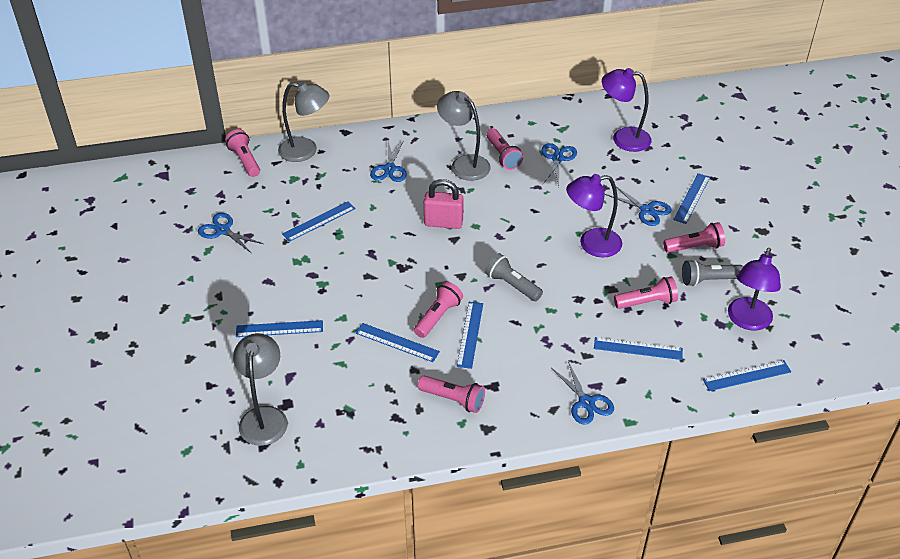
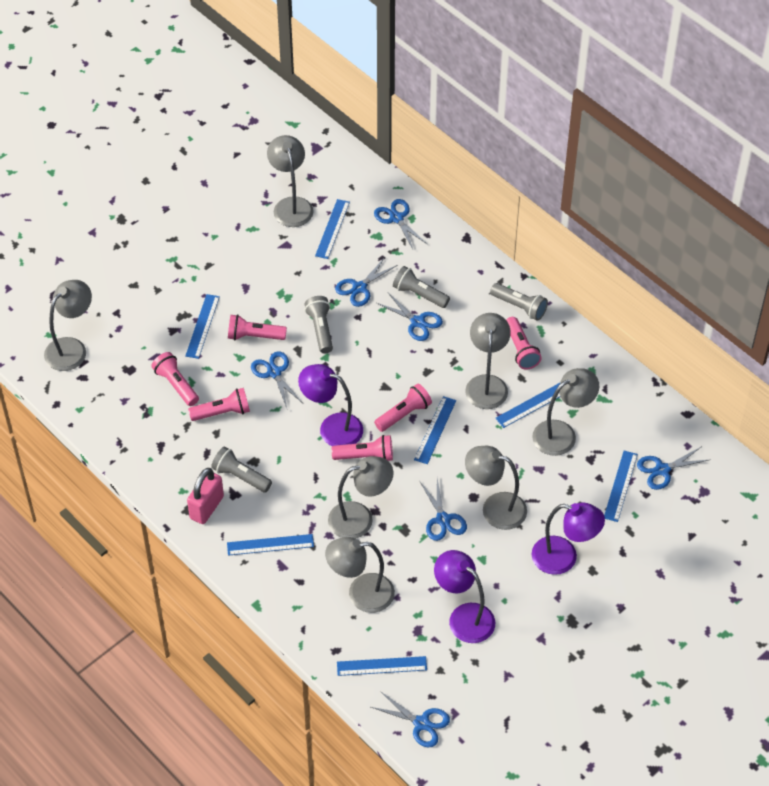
blue scissors: [198,213,263,253] [370,140,407,182] [542,143,577,186] [552,361,614,425] [605,186,671,226] = 5 -> [251,351,303,408] [335,257,398,307] [371,691,450,748] [374,199,427,249] [377,293,443,341] [420,478,467,541] [637,447,709,490] = 7
grey flashlight: [485,253,543,301] [682,259,744,286] = 2 -> [211,447,272,493] [305,296,333,353] [393,266,450,308] [490,283,548,321] = 4
grey lamp: [233,333,288,446] [278,81,329,162] [437,91,491,181] = 3 -> [44,280,92,371] [267,135,314,227] [325,537,395,613] [328,456,393,539] [465,313,511,409] [465,446,527,530] [532,368,599,456] = 7

